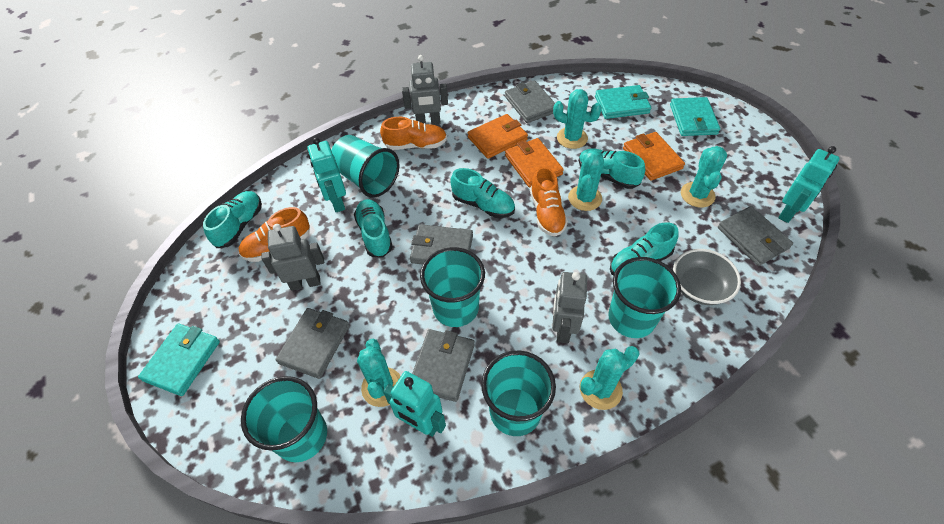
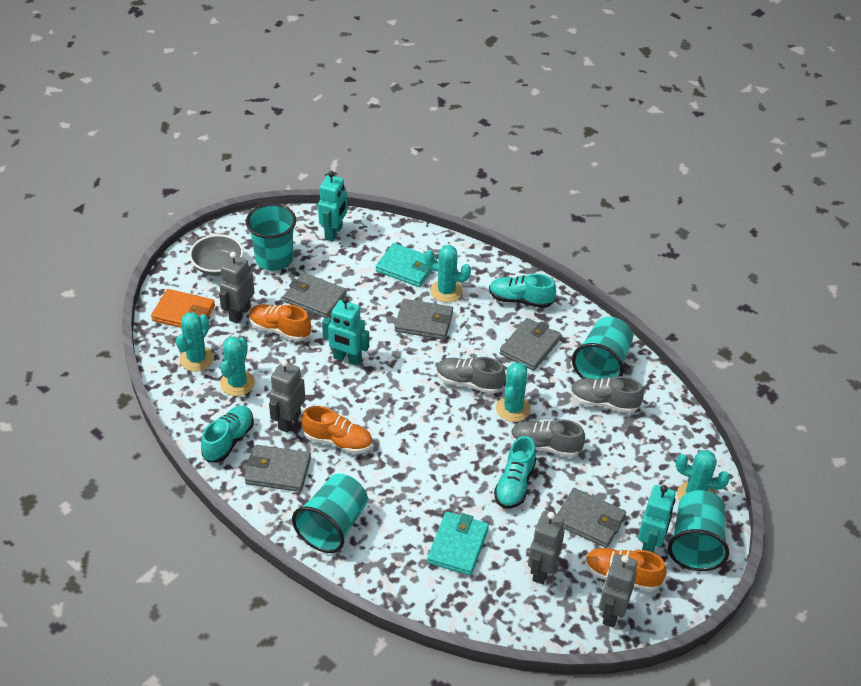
grey robot: [261,224,324,291] [402,55,448,125] [552,272,587,343] = 3 -> [219,252,255,324] [269,360,305,432] [528,511,565,584] [599,554,638,628] = 4
grey shoe: none = 0 -> [436,357,506,394] [511,419,585,457] [570,376,644,413] = 3
orange wallet: [468,114,528,159] [505,138,564,188] [623,132,685,181] = 3 -> [151,289,215,328] = 1
turquoise cup: [241,376,327,462] [331,135,399,198] [420,247,485,327] [481,350,556,436] [608,257,681,338] = 5 -> [246,204,296,271] [292,474,368,553] [572,317,633,380] [668,490,729,571] = 4
turquoise shoe: [203,191,262,248] [354,199,393,258] [450,168,515,218] [579,149,645,189] [610,222,679,276] = 5 -> [201,406,254,462] [489,274,556,308] [494,436,536,509] = 3
turquoise wallet: [138,324,220,396] [595,85,651,119] [670,97,720,136] = 3 -> [376,243,437,287] [427,512,489,576] = 2

